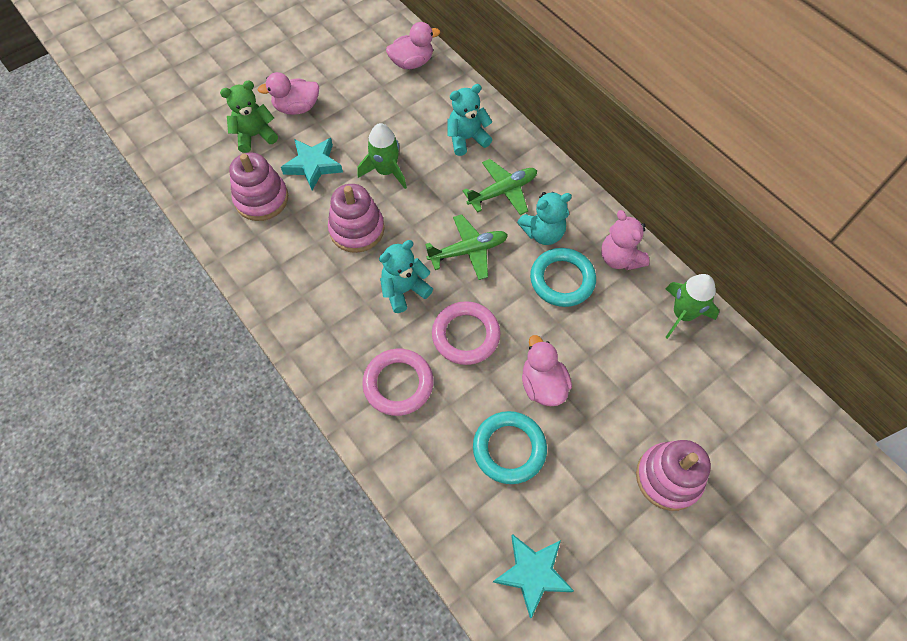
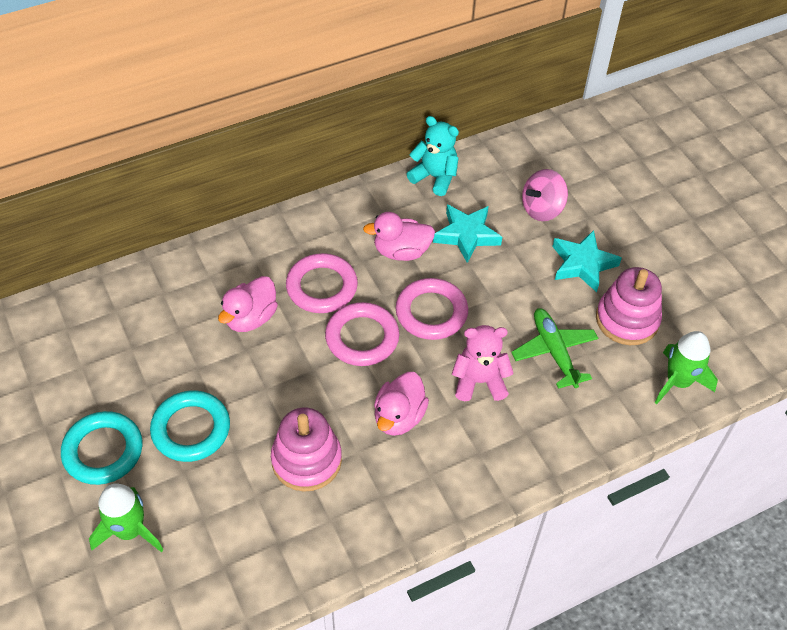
green plane: [425,215,508,280] [463,159,537,215] = 2 -> [511,308,598,389] = 1
green teddy bear: [220,80,278,153] = 1 -> none = 0
pink ring: [362,349,433,416] [432,301,501,365] = 2 -> [286,253,358,313] [325,302,399,366] [396,278,468,340] = 3
pink spinning top: none = 0 -> [522,169,568,221] = 1
pink stacking toy: [229,152,288,221] [328,184,385,253] [636,440,711,511] = 3 -> [271,408,342,492] [596,267,662,345] = 2
turquoise teddy bear: [379,240,433,313] [447,84,492,156] [517,192,572,245] = 3 -> [407,116,459,196] = 1

